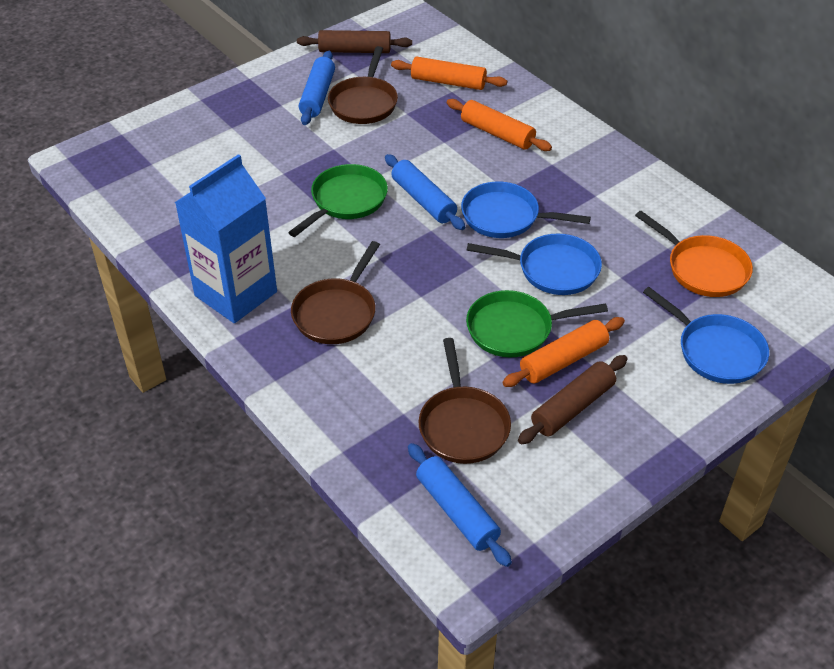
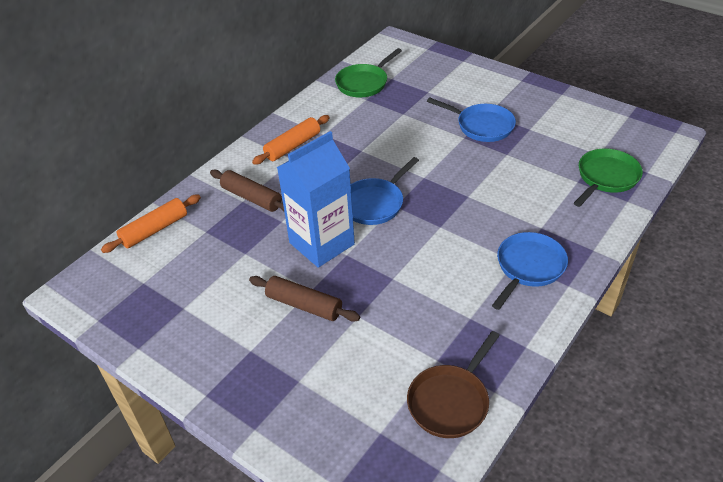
blue rolling pin: [299,51,335,125] [385,154,465,230] [408,443,512,567] = 3 -> none = 0
brown pan: [291,241,380,344] [328,46,398,124] [418,338,511,464] = 3 -> [407,331,500,438] = 1
orange pan: [635,211,753,297] = 1 -> none = 0
orange rolling pin: [391,57,507,90] [447,99,552,151] [502,317,625,387] = 3 -> [101,194,201,253] [252,115,330,165] = 2

